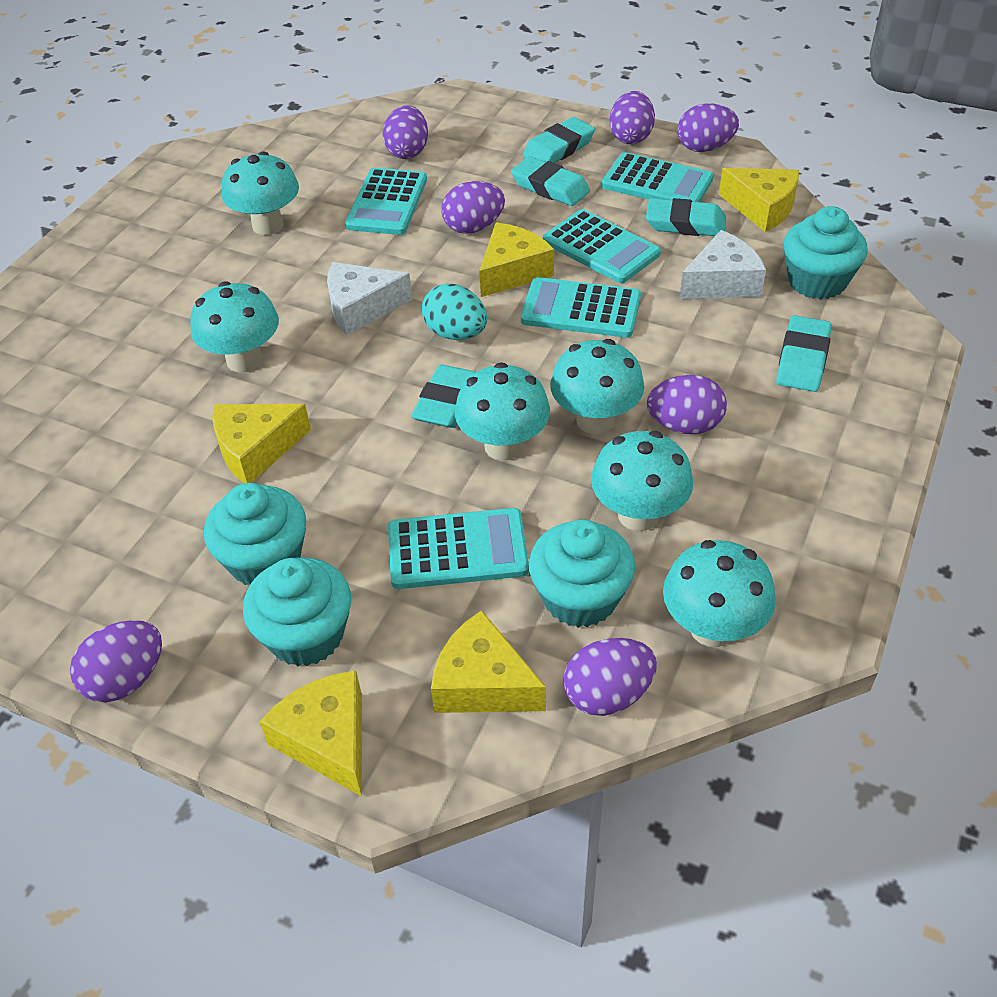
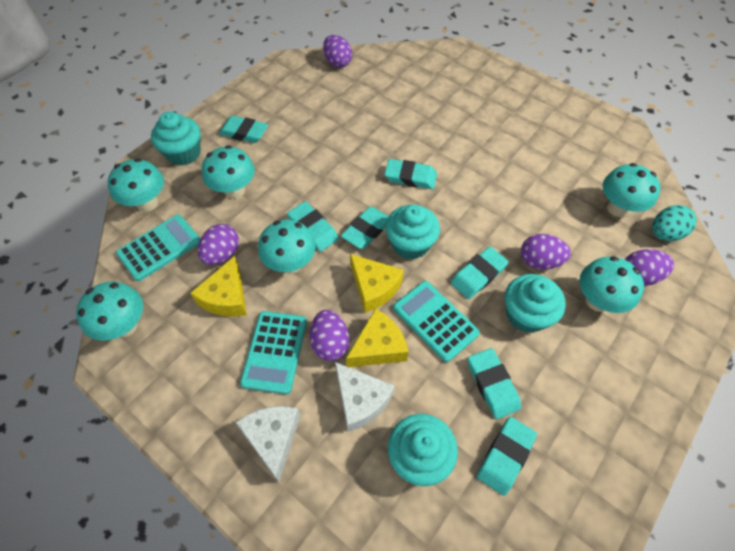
purple egg: [70,620,162,702] [383,105,428,159] [441,181,505,234] [564,638,657,716] [610,91,655,144] [647,375,727,434] [678,103,739,152] = 7 -> [198,224,239,265] [310,310,349,361] [323,35,352,68] [521,234,571,270] [625,249,674,286] = 5
turquoise calculator: [345,168,427,235] [388,508,529,589] [521,277,641,338] [543,209,661,283] [602,152,714,202] = 5 -> [116,214,200,281] [240,311,307,394] [393,281,480,362] = 3
turquoise eraser: [411,365,476,428] [511,156,590,206] [523,117,595,163] [646,198,726,236] [776,315,832,392] = 5 -> [219,116,268,143] [287,201,339,252] [341,207,389,249] [384,159,437,189] [451,247,509,299] [468,348,521,419] [477,417,537,496] = 7
yellow cheese: [212,404,311,483] [260,670,362,796] [431,610,546,713] [479,223,554,297] [719,168,799,232] = 5 -> [190,256,247,317] [346,308,409,367] [350,254,404,313] = 3

